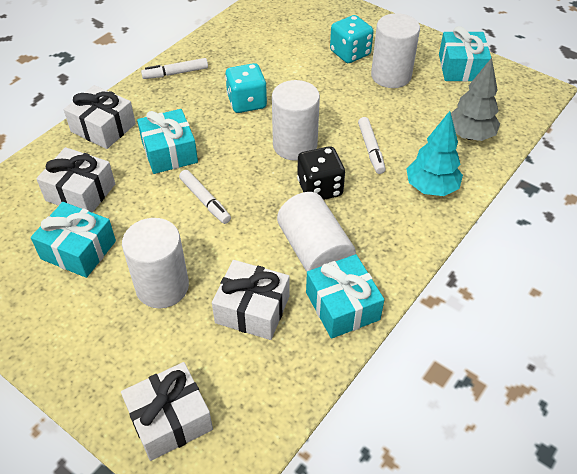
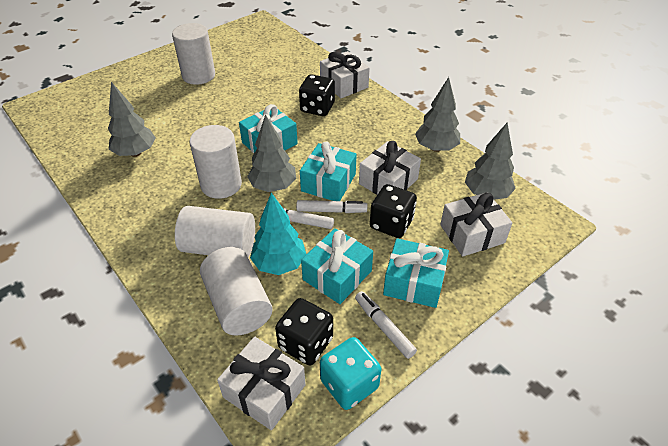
black dice: [297,146,345,200] = 1 -> [275,298,333,365] [299,74,335,116] [370,184,417,238] = 3
grey tree: [451,58,500,141] = 1 -> [108,82,156,157] [247,114,296,192] [415,77,460,152] [465,123,516,200] = 4
turquoise dice: [225,63,267,113] [330,15,374,63] = 2 -> [320,337,381,410] = 1

